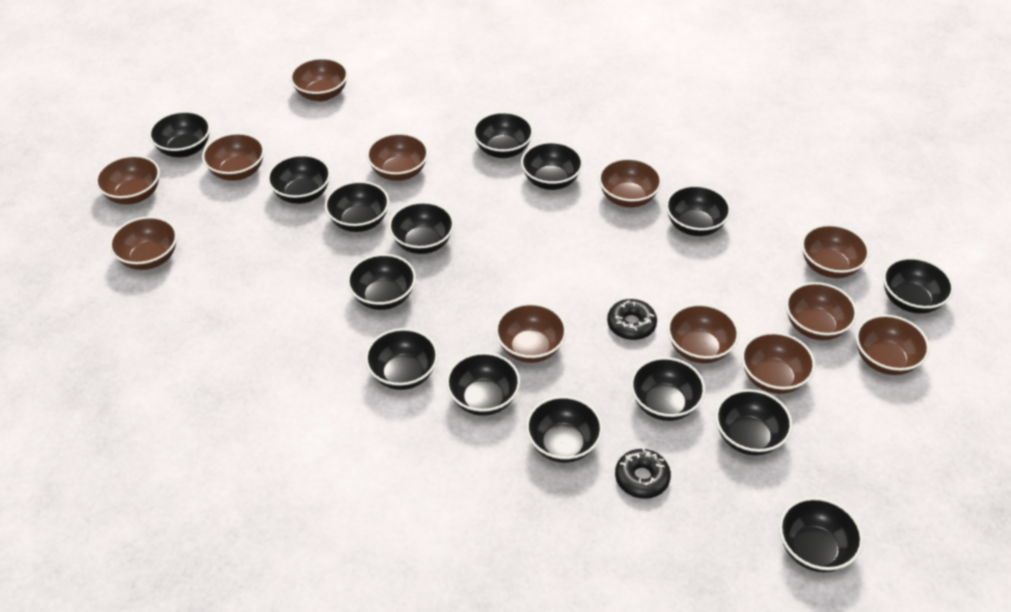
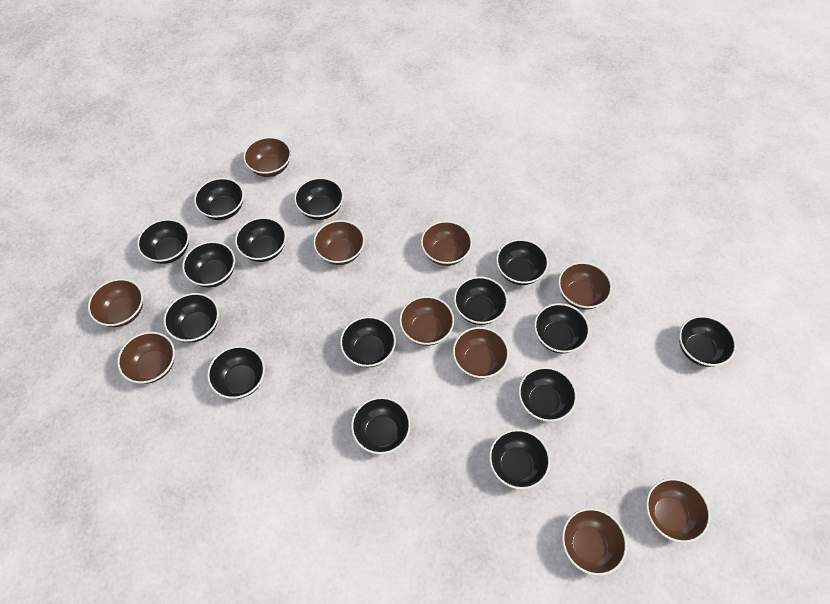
black donut: [607,299,657,340] [615,448,671,499] = 2 -> none = 0
brown bowl: [95,155,160,205] [109,216,177,270] [202,133,265,181] [290,58,348,101] [366,133,428,181] [495,303,567,363] [599,158,662,208] [667,304,739,363] [741,332,815,394] [786,282,857,340] [801,224,870,278] [856,315,930,375] = 12 -> [88,279,143,327] [117,332,175,384] [243,137,291,177] [313,220,365,265] [399,296,454,346] [421,221,472,266] [453,327,509,379] [558,262,612,310] [562,508,627,576] [646,478,711,543] = 10

